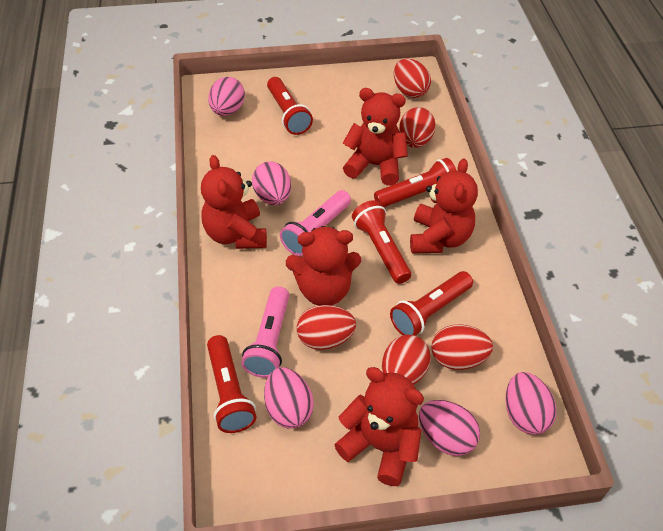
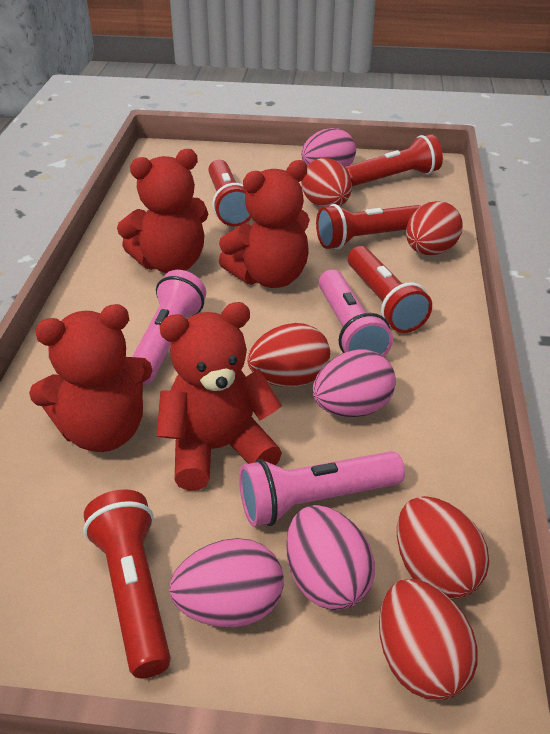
pink egg: [208,77,245,116] [252,161,291,205] [264,367,314,428] [419,400,480,456] [505,372,557,435] = 5 -> [169,538,284,627] [286,505,375,610] [301,128,356,167] [313,350,396,417] = 4
pink flashlight: [241,286,289,378] [280,190,351,256] = 2 -> [132,270,206,385] [239,451,405,527] [319,270,393,357] = 3
red teddy bear: [201,155,267,249] [286,226,361,306] [334,367,424,486] [343,88,408,185] [410,158,478,254] = 5 -> [29,304,153,452] [117,149,208,273] [157,302,282,491] [219,160,310,288] = 4

